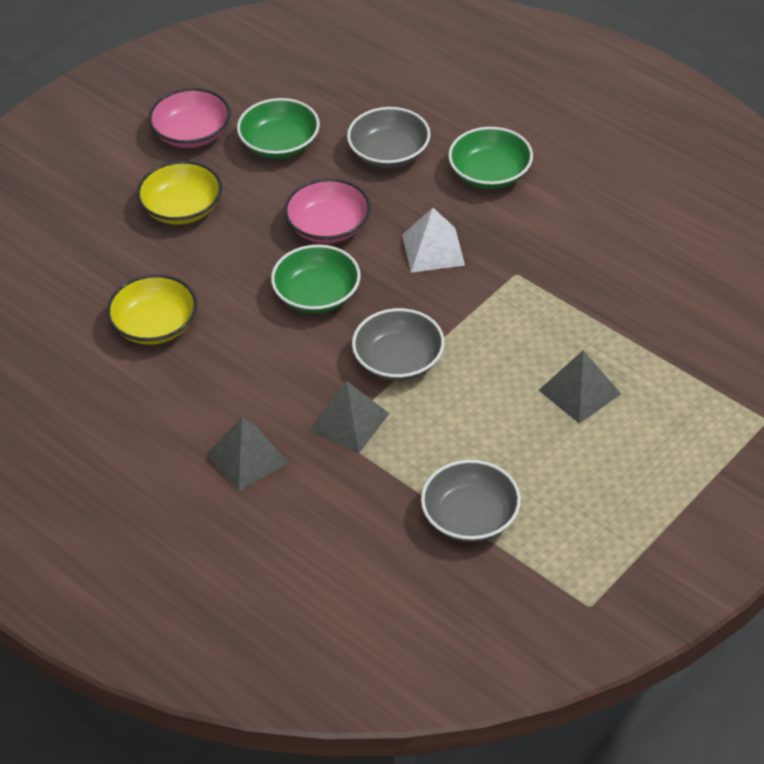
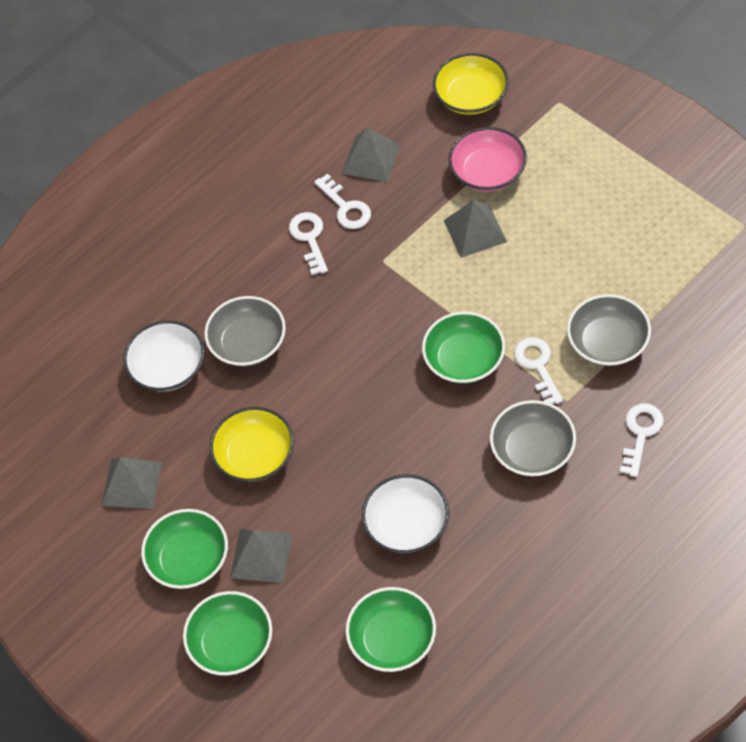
green bowl: [237,98,320,159] [271,245,361,313] [448,127,533,189] = 3 -> [141,509,228,589] [183,591,272,676] [346,587,436,672] [422,312,505,383] = 4
grey pyramid: [206,417,289,491] [309,380,390,453] [539,350,621,424] = 3 -> [101,457,162,509] [230,529,293,583] [342,127,401,182] [444,200,507,258] = 4
pink bowl: [149,88,231,148] [284,178,371,243] = 2 -> [449,127,527,192] = 1
white bowl: none = 0 -> [123,320,205,392] [362,474,449,554] = 2
white key: none = 0 -> [289,212,328,275] [314,174,371,229] [514,337,563,404] [620,403,664,477] = 4
white pyramid: [402,208,465,273] = 1 -> none = 0

